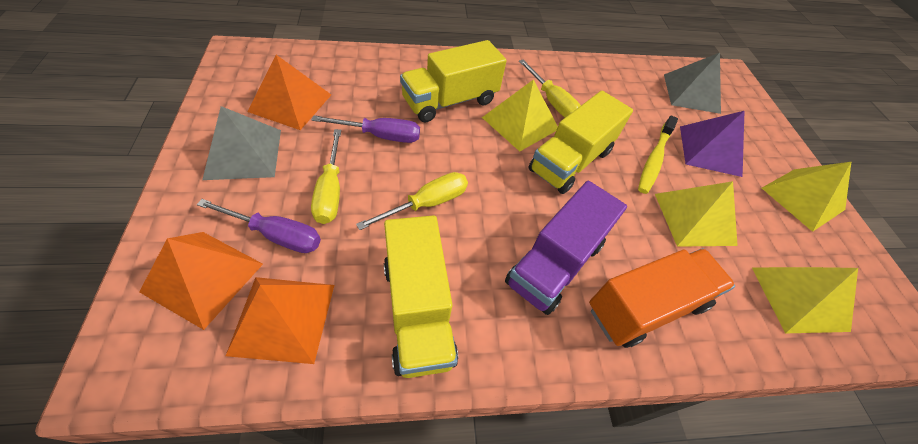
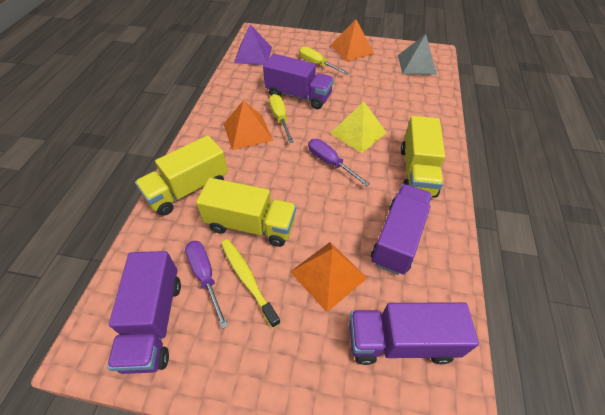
grey pyramid: [202,106,281,180] [664,53,721,114] = 2 -> [398,34,437,75] = 1
orange truck: [589,248,735,348] = 1 -> none = 0
purple truck: [505,181,627,315] = 1 -> [107,251,181,374] [263,54,334,109] [349,302,479,365] [371,184,432,275] = 4
yellow pyramid: [482,79,558,151] [655,181,738,247] [752,267,858,334] [762,162,851,232] = 4 -> [330,102,387,153] = 1
yellow screwdriver: [311,129,341,224] [356,172,468,230] [519,60,581,117] = 3 -> [269,94,294,143] [299,46,349,75] = 2

